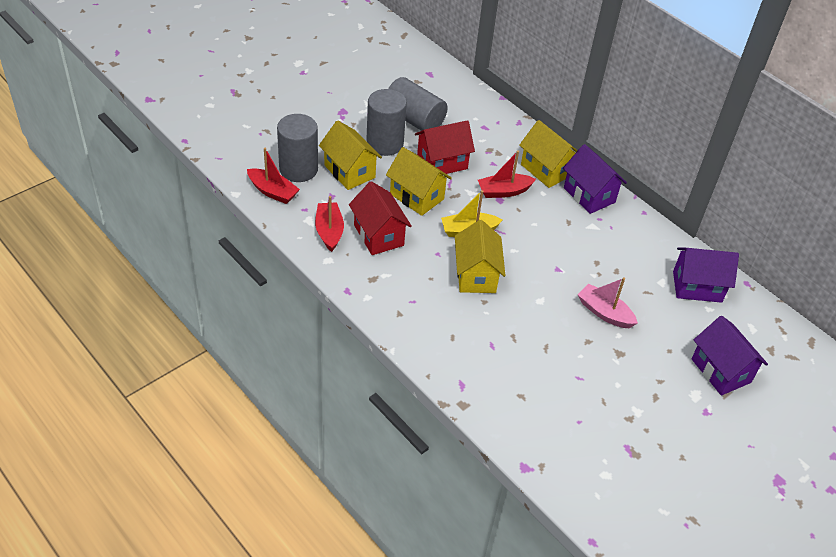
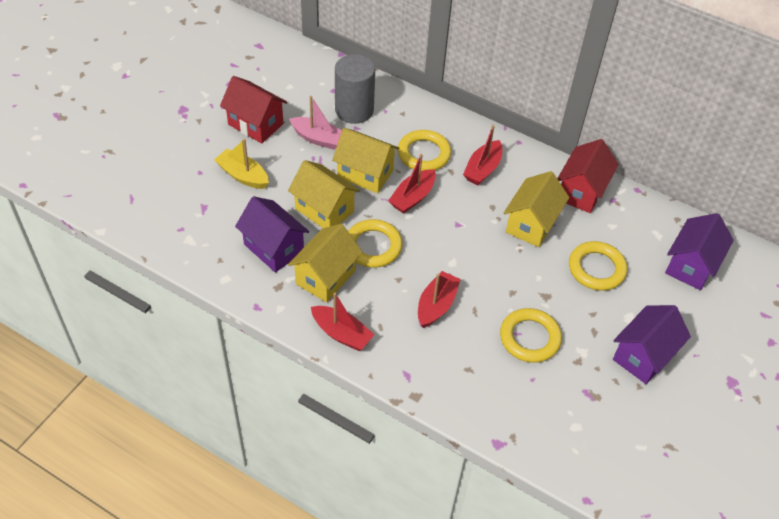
grey cylinder: [277,114,318,182] [366,89,407,156] [388,77,448,131] = 3 -> [335,54,375,124] = 1
red boat: [247,148,300,204] [315,196,344,252] [478,150,536,198] = 3 -> [311,292,375,351] [388,153,436,214] [418,271,461,328] [463,125,502,185] = 4
yellow ring: none = 0 -> [348,219,402,268] [398,130,451,171] [500,308,562,363] [569,241,627,291] = 4

